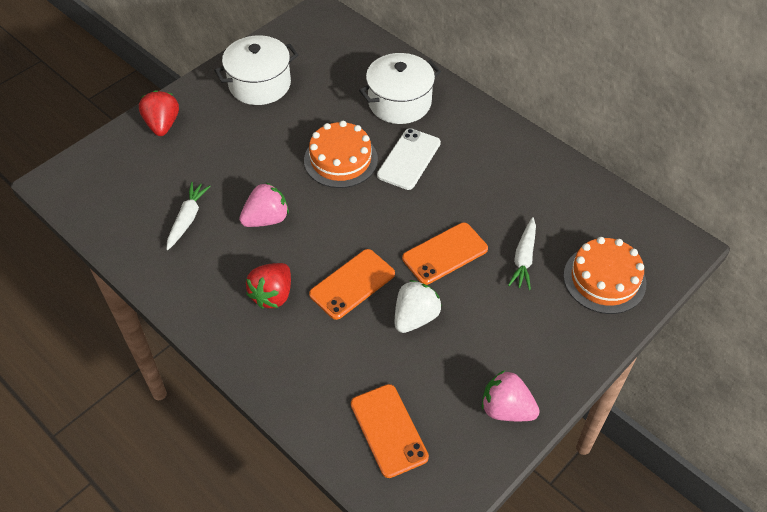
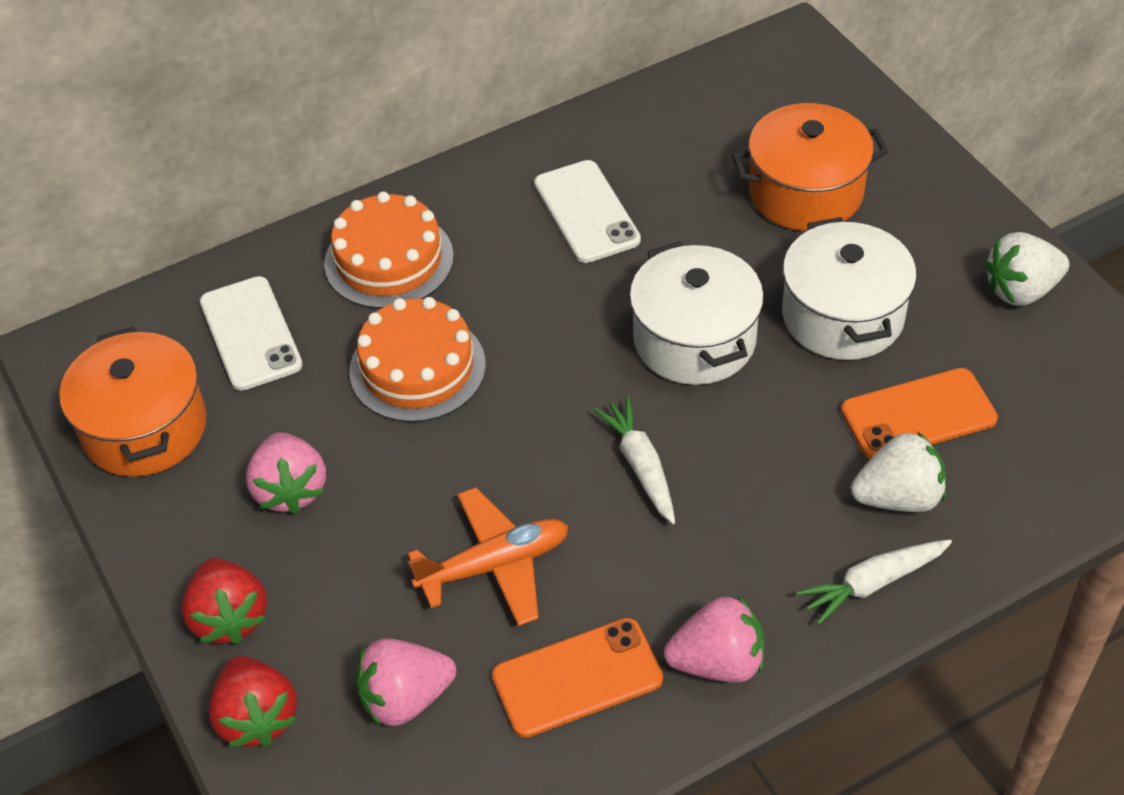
orange phone: [309,249,395,320] [351,384,429,478] [402,223,488,285] = 3 -> [492,618,663,738] [841,368,998,459] = 2
orange plane: none = 0 -> [408,487,569,626] = 1
orange pot: none = 0 -> [59,327,207,477] [732,103,889,231] = 2
pink strawberry: [239,183,289,227] [482,370,540,421] = 2 -> [246,432,326,514] [356,638,456,726] [664,596,764,682] = 3
white phone: [377,128,441,190] = 1 -> [200,276,302,391] [534,160,641,263] = 2
white strawberry: [395,280,442,333] = 1 -> [851,431,946,512] [984,232,1070,306] = 2

